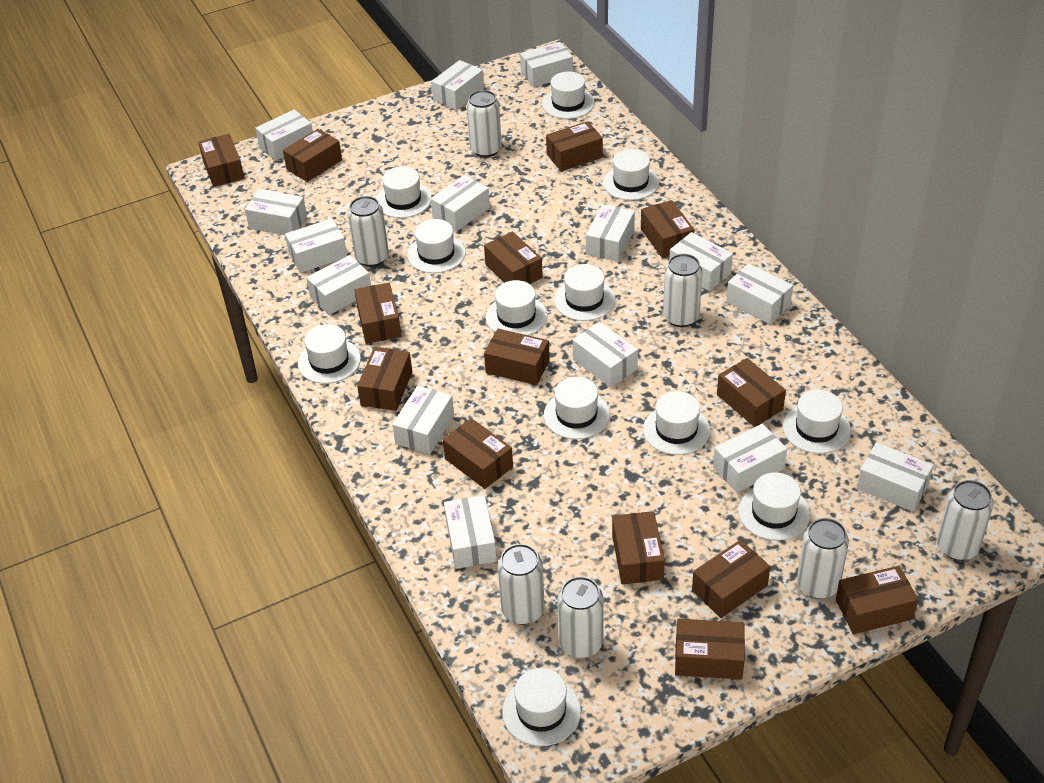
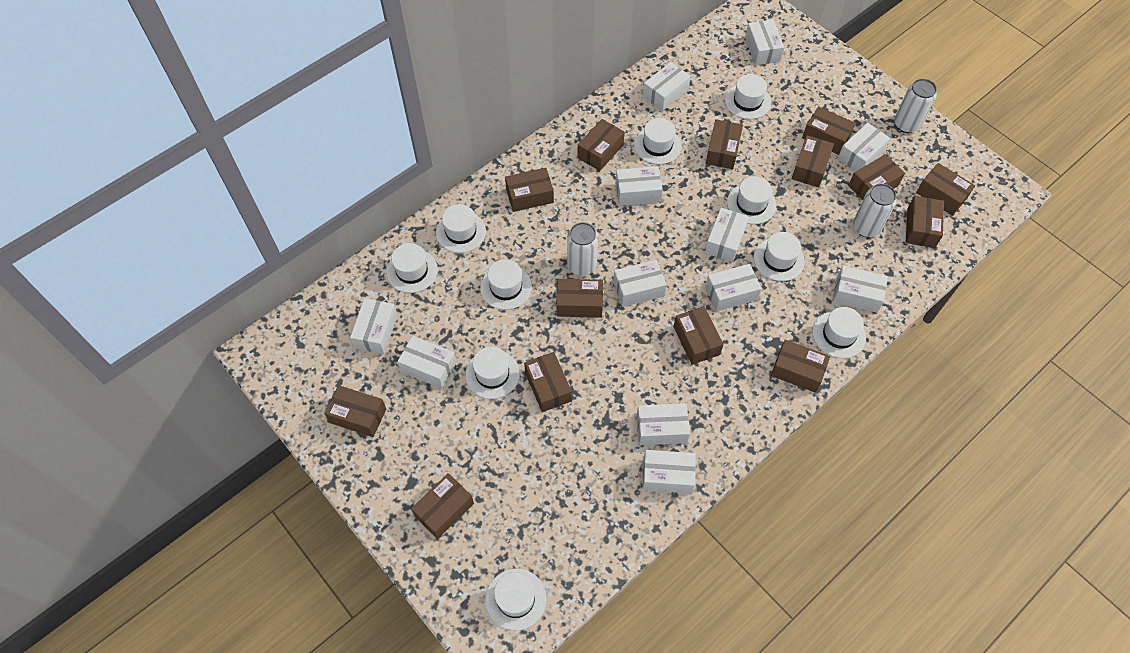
white box: [245,189,307,235] [255,110,313,161] [285,218,347,273] [306,255,371,315] [392,386,454,454] [431,60,484,110] [431,175,490,232] [444,495,497,569] [520,42,573,87] [573,322,638,388] [586,204,635,262] [669,232,733,291] [713,424,787,493] [726,263,793,324] [857,442,934,512] = 15 -> [350,298,397,354] [397,336,456,389] [613,260,667,307] [615,166,663,206] [636,403,690,445] [642,450,696,494] [643,62,691,111] [705,208,749,262] [705,264,762,312] [745,20,784,65] [833,266,888,313] [838,123,890,172] = 12
white can: [348,196,389,267] [467,90,502,157] [498,544,545,624] [557,576,604,658] [663,254,702,327] [797,518,849,599] [937,480,993,561] = 7 -> [567,222,598,276] [853,184,896,237] [894,79,937,133] = 3
white hat: [298,324,361,384] [376,166,432,218] [407,219,466,273] [486,280,547,336] [502,668,581,746] [542,71,595,119] [544,377,610,439] [554,264,615,321] [603,149,659,200] [643,391,710,455] [738,472,810,541] [783,390,851,454] = 12 -> [386,243,438,293] [436,204,486,253] [465,347,520,399] [480,260,532,310] [486,569,546,631] [634,118,682,164] [725,74,771,119] [727,176,776,224] [754,232,805,281] [812,307,866,358] = 10

